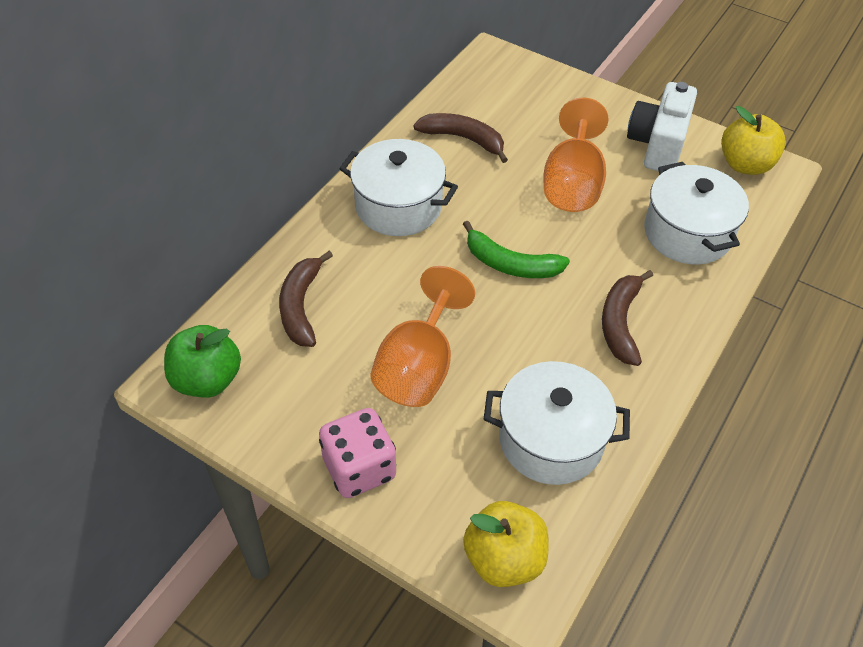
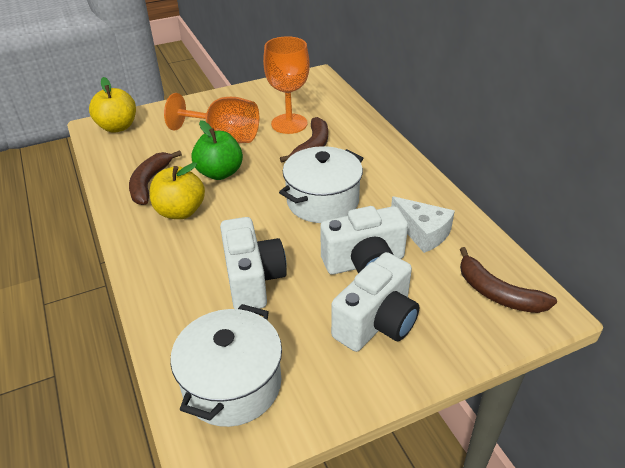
green banana: [463,221,570,278] = 1 -> none = 0
pink dice: [319,408,396,498] = 1 -> none = 0
white camera: [627,82,697,171] = 1 -> [220,217,287,309] [320,206,408,275] [331,252,419,352] = 3
white cheese: none = 0 -> [391,196,455,253] = 1
white pot: [339,139,458,236] [484,361,630,485] [644,162,749,264] = 3 -> [170,304,282,427] [279,146,364,223] = 2

